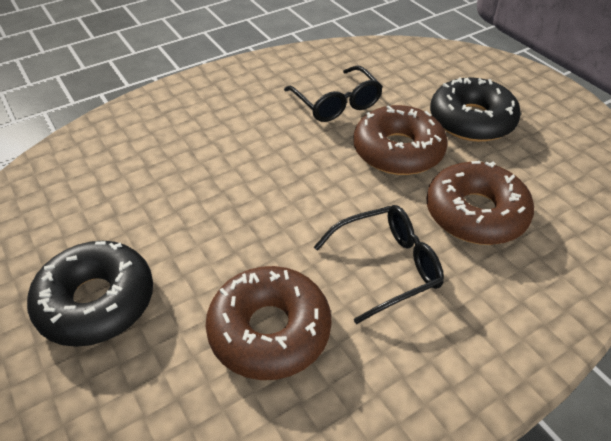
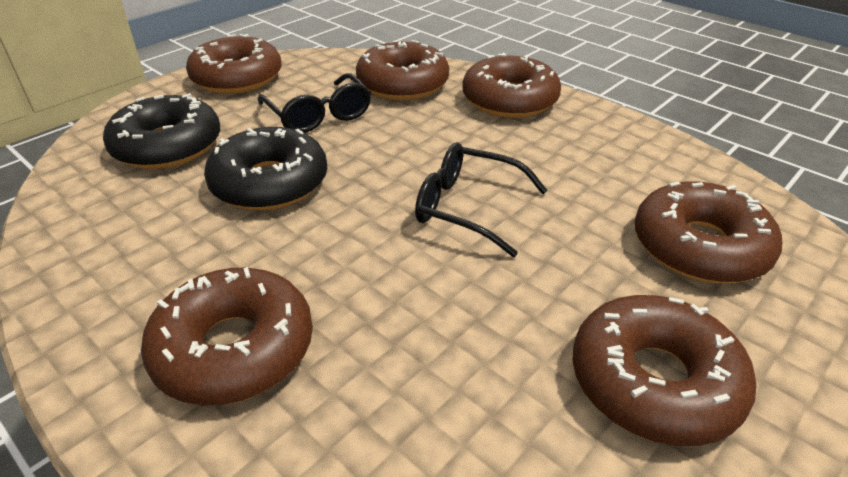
brown donut: [205,266,332,380] [353,105,448,175] [426,161,534,245] = 3 -> [141,267,313,405] [186,34,281,94] [356,40,449,100] [462,53,561,118] [572,295,756,446] [635,181,782,283] = 6

